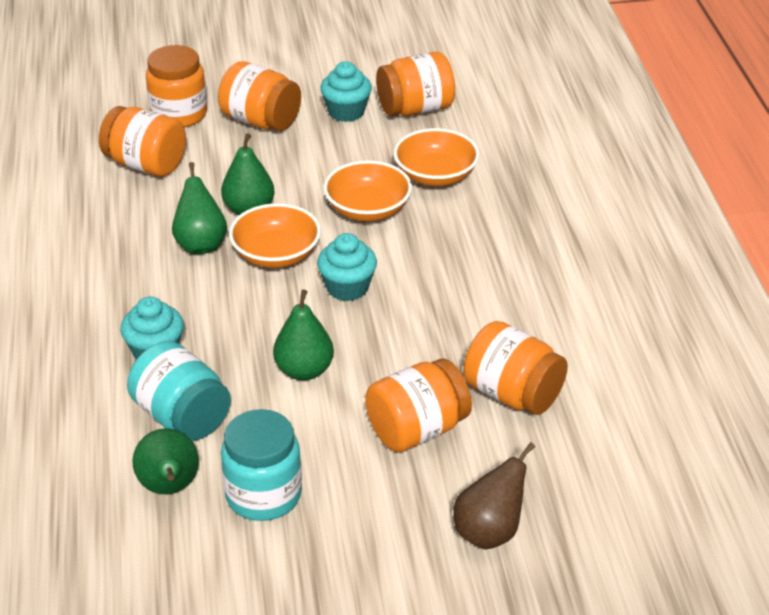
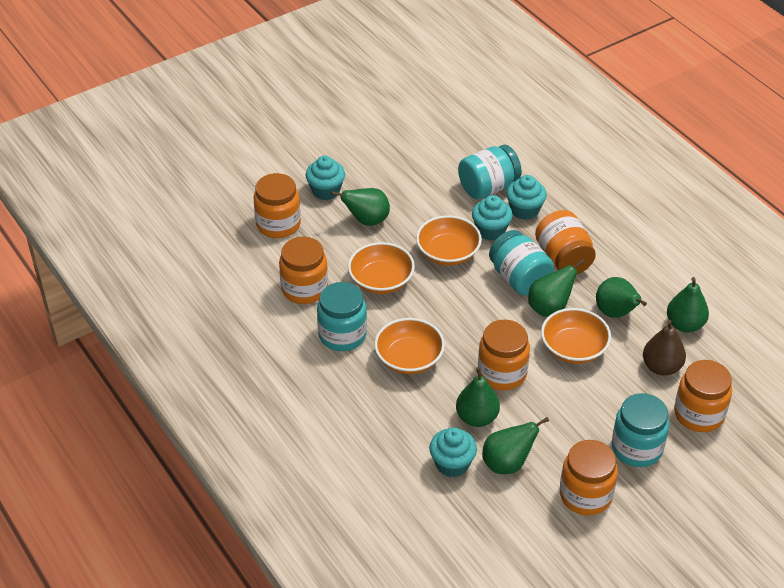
green pear: [132,428,199,494] [172,162,227,254] [221,133,275,215] [273,290,334,380] = 4 -> [331,188,390,226] [456,367,500,427] [482,417,549,474] [528,259,585,317] [596,277,647,318] [667,277,709,332] = 6
orange bowl: [229,203,321,268] [323,160,412,221] [393,128,480,186] = 3 -> [348,242,415,294] [374,318,445,374] [416,215,482,266] [541,308,611,364] = 4
turquoise cupcake: [120,297,184,359] [317,233,377,301] [320,61,372,122] = 3 -> [306,156,345,200] [429,428,477,477] [472,195,513,241] [506,175,547,220] = 4
turquoise jar: [127,341,231,441] [221,409,302,521] = 2 -> [317,282,367,351] [458,145,522,200] [489,230,554,296] [612,393,669,467] = 4

